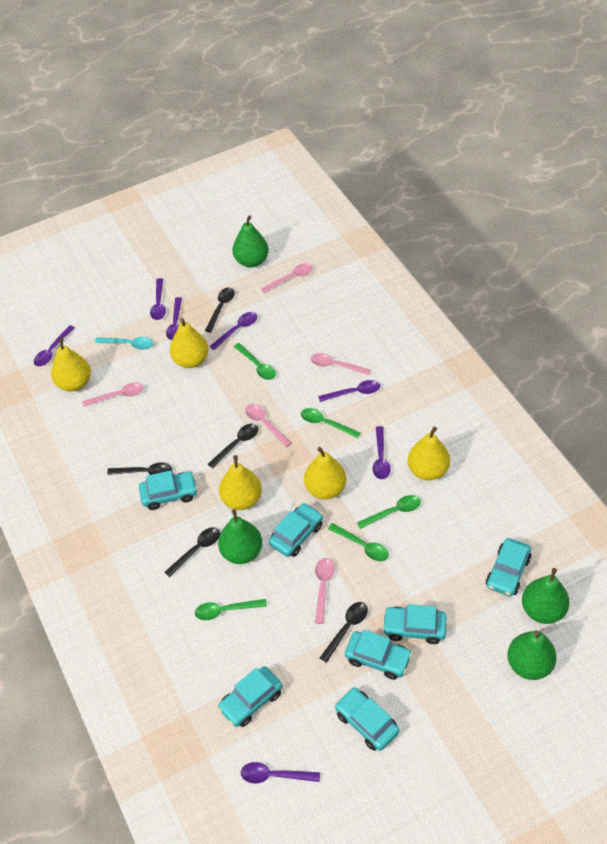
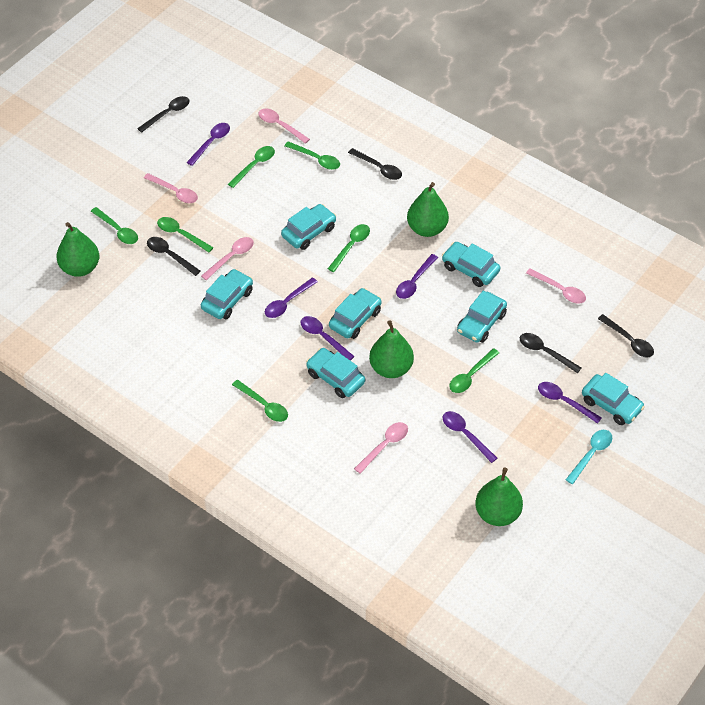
green spoon: [195,599,267,620] [234,343,276,380] [301,408,360,438] [328,523,389,561] [357,495,421,529] = 5 -> [91,207,138,244] [157,217,214,253] [228,146,275,188] [232,380,288,422] [285,141,340,170] [328,224,370,272] [449,348,499,393] = 7
purple spoon: [34,325,75,366] [150,278,166,320] [166,297,182,340] [210,312,257,350] [241,762,320,784] [318,380,380,402] [373,426,391,479] = 7 -> [186,123,230,166] [265,277,318,318] [300,316,355,361] [396,254,438,299] [442,411,497,463] [538,382,602,424] = 6
yellow pear: [51,338,91,391] [170,318,209,368] [219,455,262,510] [304,447,346,499] [408,427,450,481] = 5 -> none = 0

